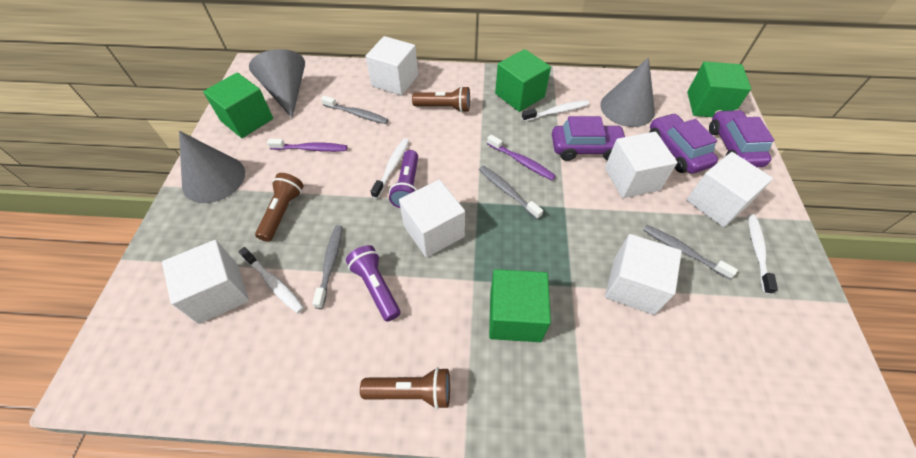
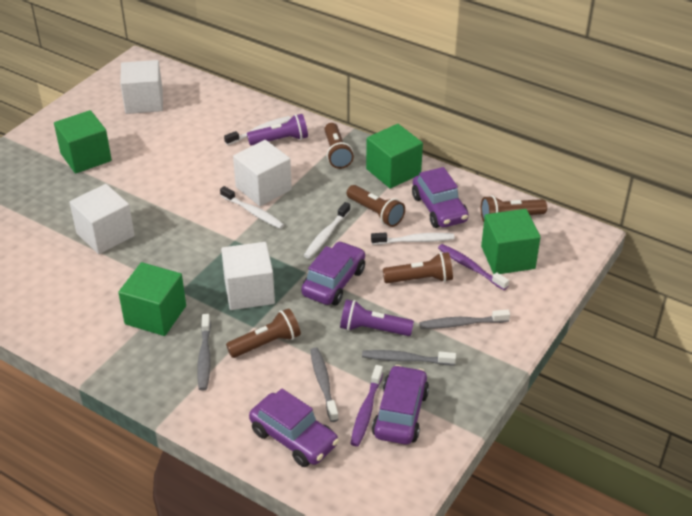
brown flashlight: [255,173,303,242] [360,367,450,409] [412,86,470,113] = 3 -> [226,308,301,358] [324,123,354,169] [347,185,405,227] [383,252,453,283] [481,195,547,222] = 5
grey cone: [179,131,245,203] [249,49,305,118] [600,57,655,127] = 3 -> none = 0
purple car: [552,116,625,161] [649,113,718,174] [709,109,774,167] = 3 -> [249,389,339,467] [301,241,365,305] [372,365,429,445] [412,167,469,228] = 4
white cube: [162,240,249,324] [366,36,418,96] [399,179,465,258] [605,132,678,198] [605,234,682,315] [687,152,773,227] = 6 -> [69,184,135,254] [120,60,163,114] [221,242,275,310] [233,140,292,206] = 4

